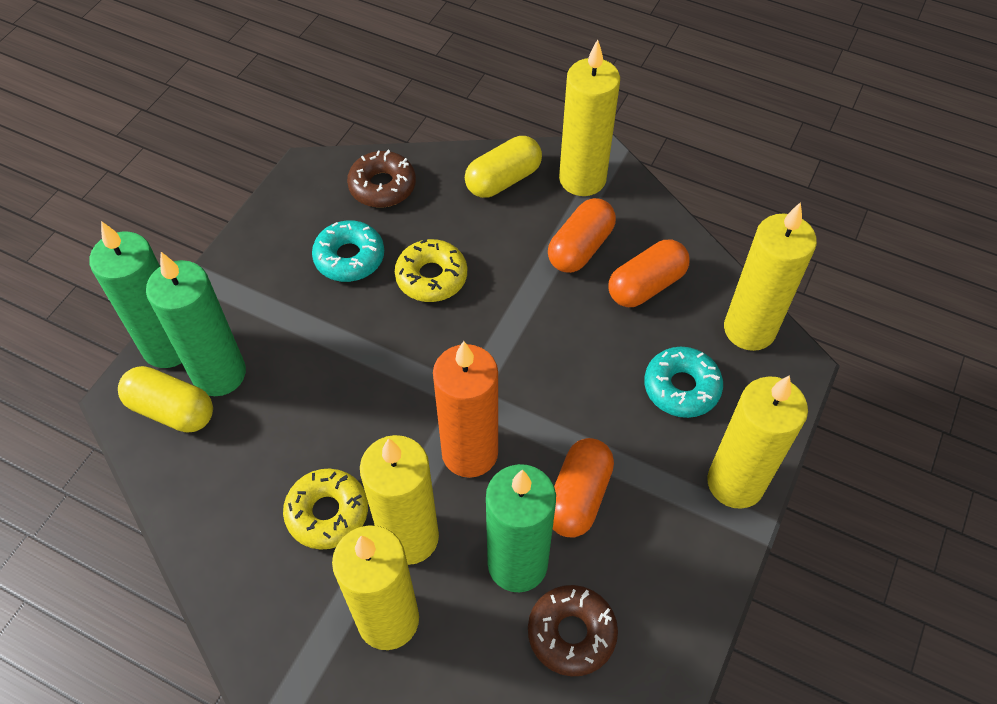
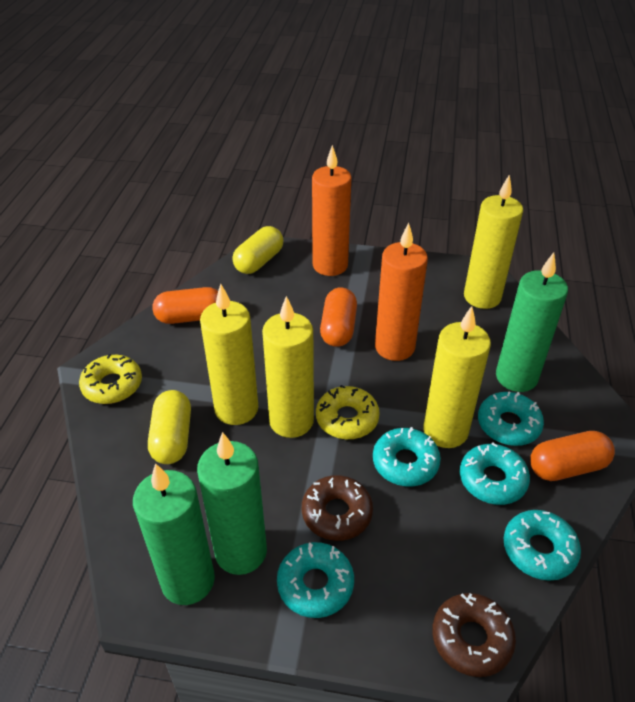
orange candle: [433,341,498,478] = 1 -> [312,145,351,276] [375,223,428,361] = 2
turquoise donut: [312,220,384,282] [644,347,723,418] = 2 -> [277,542,354,618] [373,427,441,486] [460,442,530,505] [478,391,544,446] [504,510,581,581] = 5
yellow candle: [332,525,419,650] [360,435,439,565] [559,39,620,196] [707,375,808,509] [724,202,817,351] = 5 -> [200,284,258,425] [262,296,314,438] [424,306,491,448] [464,175,523,309] = 4

